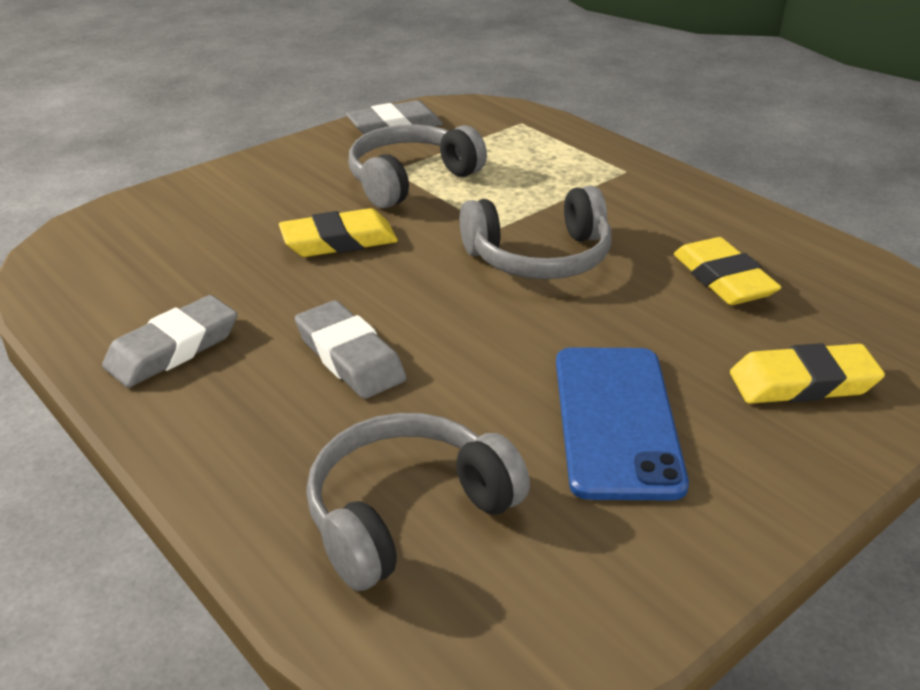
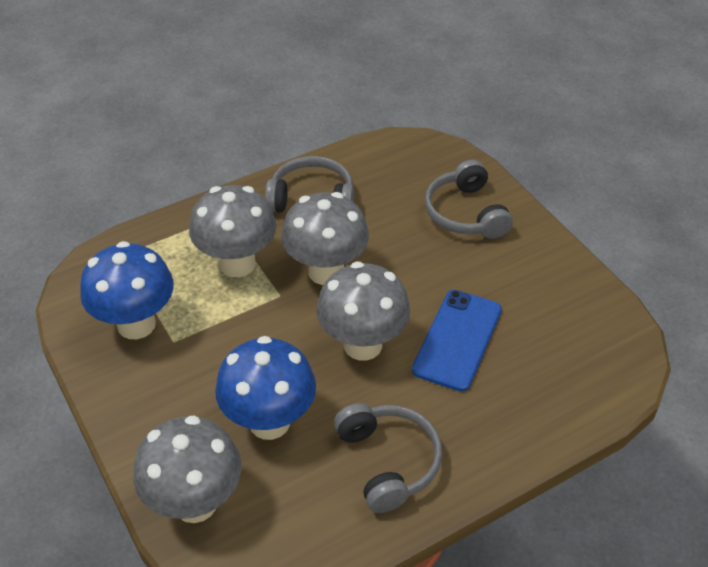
blue mushroom: none = 0 -> [80,241,174,339] [215,336,316,440] = 2
grey eraser: [102,295,238,388] [295,300,407,399] [346,100,443,134] = 3 -> none = 0
grey mushroom: none = 0 -> [133,415,241,523] [189,185,277,277] [281,192,369,285] [316,261,410,360] = 4
yellow eraser: [279,208,398,257] [674,237,781,305] [730,343,885,404] = 3 -> none = 0

